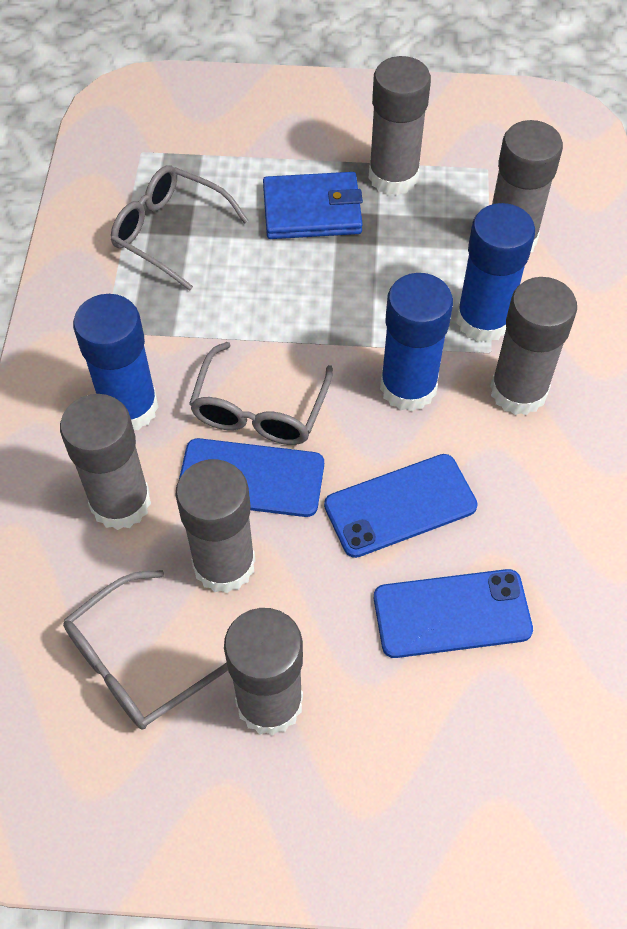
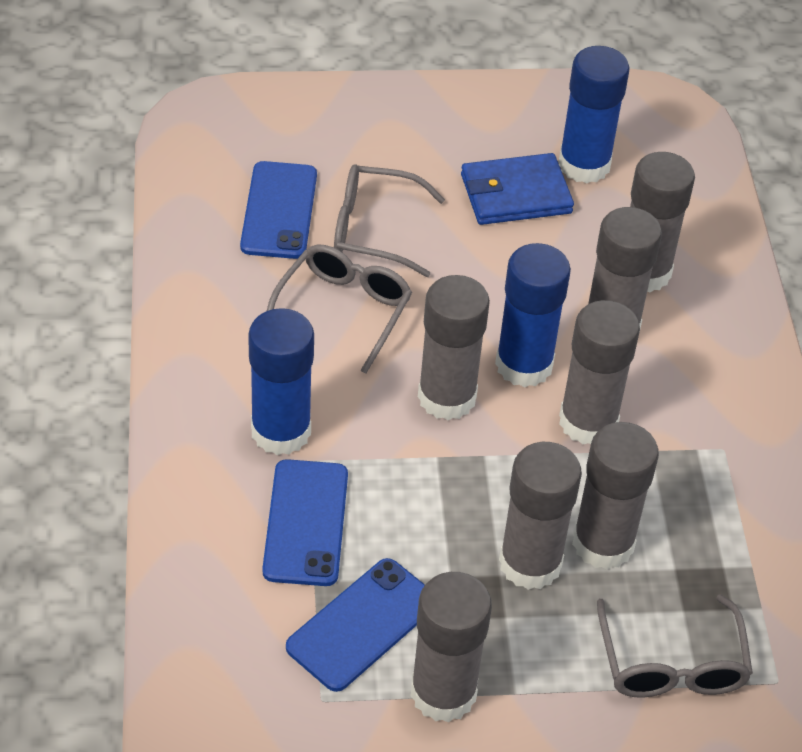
grey glue stick: [60,394,151,530] [175,459,256,593] [224,608,303,736] [369,56,431,196] [490,277,577,415] [492,120,563,253] = 6 -> [411,572,492,723] [418,275,490,420] [499,442,582,590] [559,300,640,444] [572,422,659,570] [588,207,662,333] [630,152,695,292] = 7

